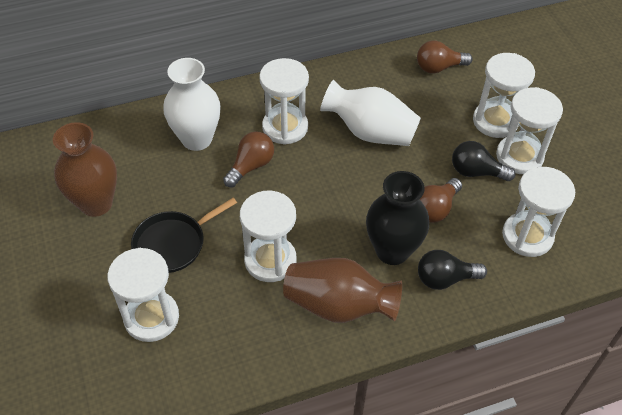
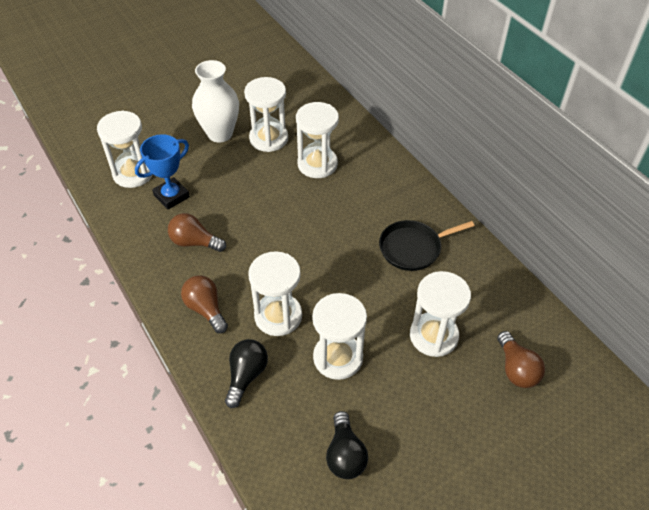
black vase: [366,171,429,265] = 1 -> none = 0
blue trophy: none = 0 -> [135,134,190,210] = 1
brown vase: [53,122,117,217] [283,258,402,323] = 2 -> none = 0
white vase: [163,58,221,151] [320,80,421,146] = 2 -> [192,60,239,143] = 1

